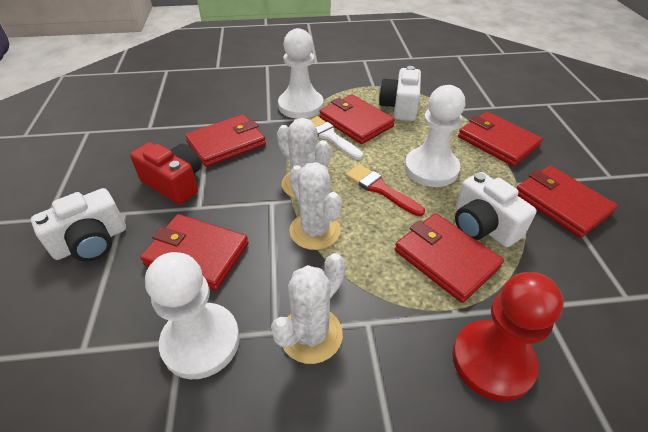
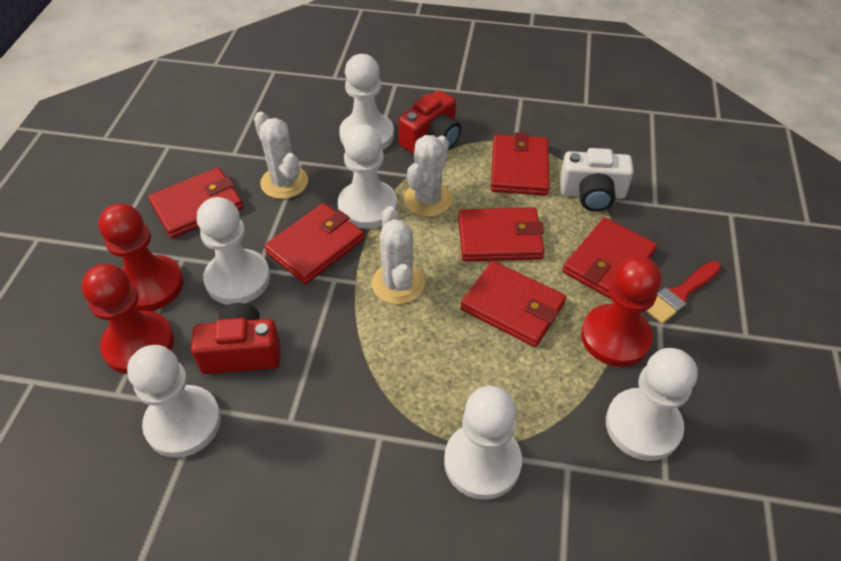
red camera: [130,142,201,205] = 1 -> [191,303,280,374] [398,90,461,154] = 2
red pawn: [452,272,564,401] = 1 -> [81,264,174,374] [98,203,183,311] [581,256,661,367] = 3
white brush: [310,116,363,160] = 1 -> none = 0
white camera: [31,188,126,261] [379,66,421,121] [455,172,537,247] = 3 -> [560,148,634,212] = 1
white pawn: [145,252,240,379] [278,28,323,119] [405,85,465,187] = 3 -> [127,345,221,458] [197,197,270,305] [338,124,397,229] [339,54,394,150] [444,386,522,500] [606,348,698,461] = 6

